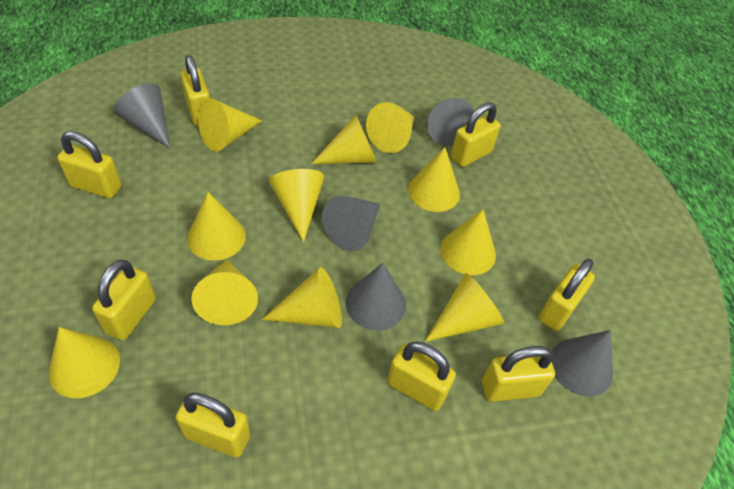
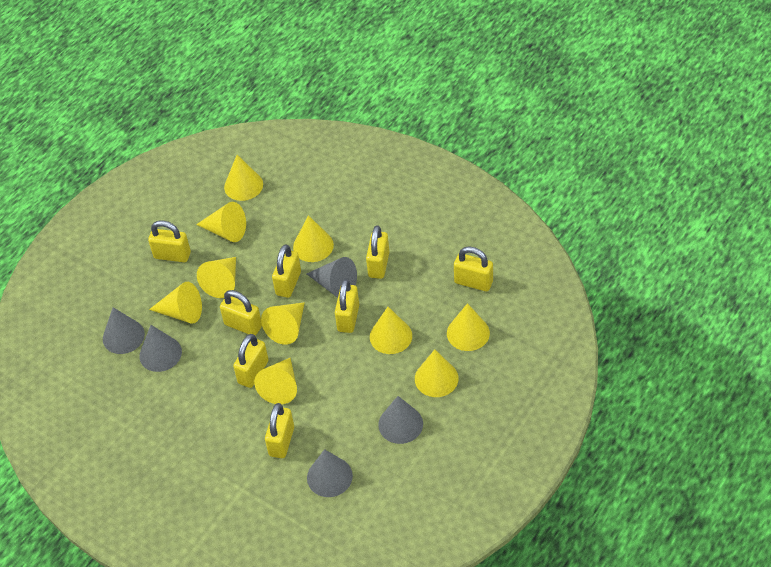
yellow cone: [49,327,120,398] [187,192,246,261] [191,259,258,325] [198,98,262,151] [262,267,342,328] [269,169,324,242] [311,115,377,164] [366,102,414,153] [408,147,460,212] [425,273,504,342] [440,209,496,275] = 11 -> [149,282,202,324] [196,202,246,242] [197,257,236,298] [224,155,263,201] [254,358,297,404] [261,302,305,345] [293,215,334,262] [370,307,412,354] [415,349,458,397] [447,303,490,351] = 10

